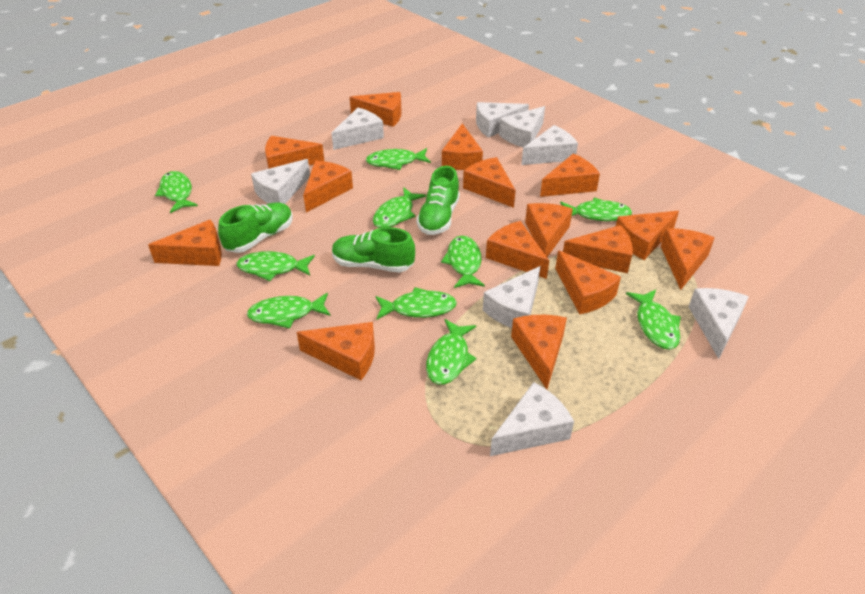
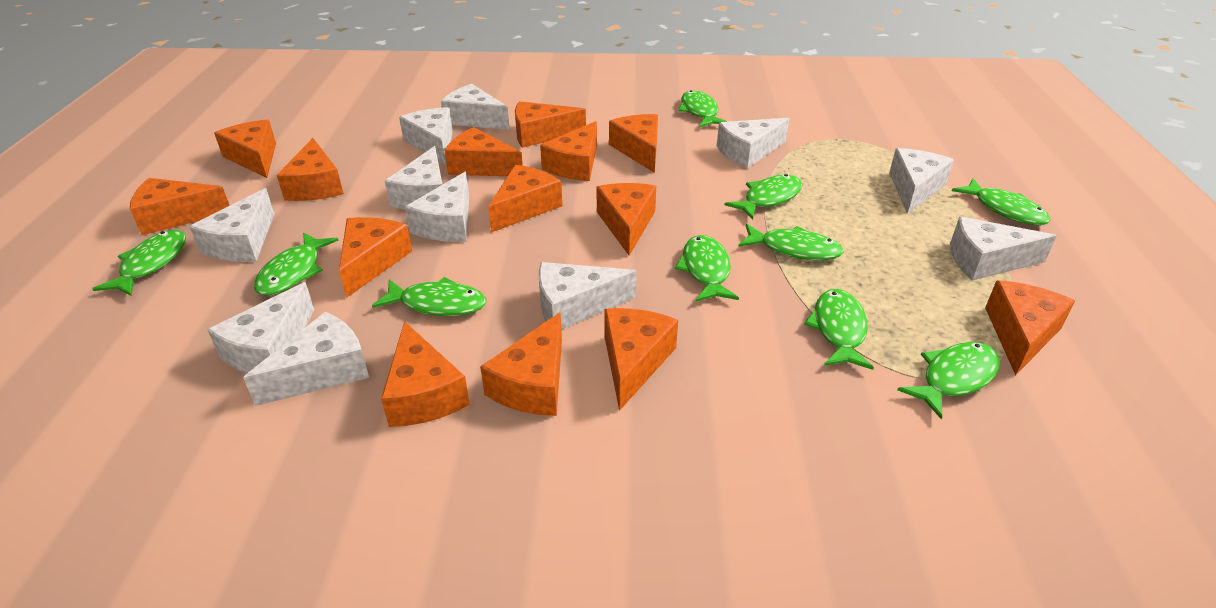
green shoe: [218,203,293,253] [332,227,415,272] [416,166,460,235] = 3 -> none = 0
orange cheese: [148,219,222,266] [265,136,324,169] [297,322,375,380] [303,161,353,213] [350,92,402,127] [442,123,483,170] [463,157,516,208] [486,221,549,279] [511,315,567,389] [525,203,573,257] [540,153,600,197] [555,250,621,315] [563,225,633,273] [616,211,679,260] [661,228,715,290] = 15 -> [130,178,230,235] [214,119,276,178] [277,138,344,201] [339,217,412,298] [381,321,470,427] [444,127,523,176] [480,312,562,416] [488,165,562,233] [515,101,586,148] [540,121,597,181] [596,183,656,256] [604,308,678,411] [609,114,658,173] [985,280,1075,375] = 14
white cheese: [251,159,310,204] [332,108,384,150] [476,102,529,138] [483,266,540,328] [490,382,574,456] [499,106,545,148] [521,125,578,165] [689,288,749,359] = 8 -> [189,188,274,262] [208,282,314,373] [243,312,369,406] [385,146,443,209] [399,107,453,165] [405,172,469,242] [441,84,510,130] [539,262,636,329] [717,118,790,169] [889,148,954,214] [950,217,1057,281] = 11

